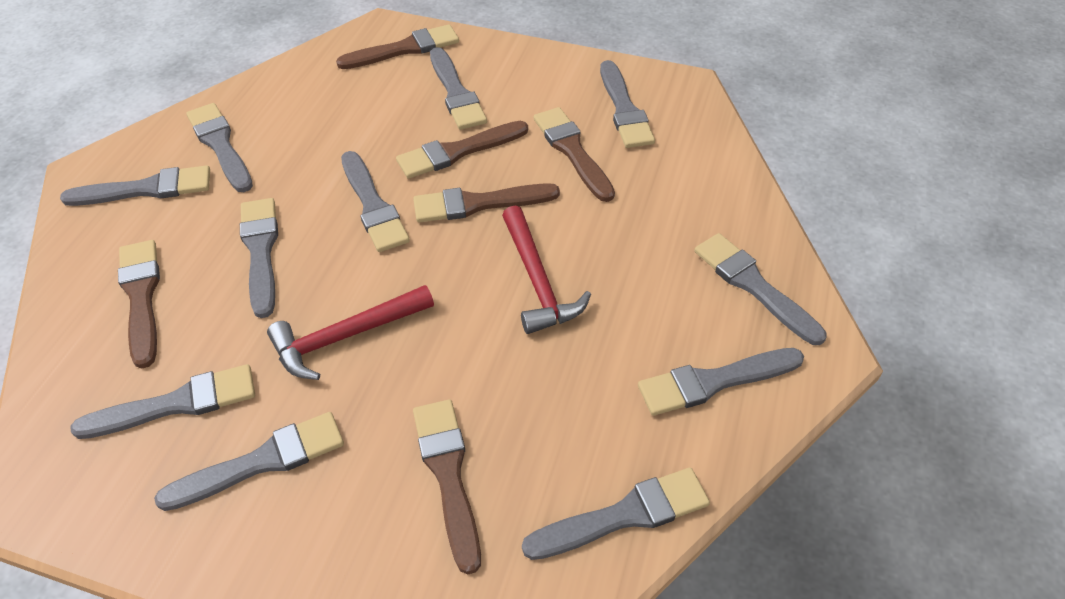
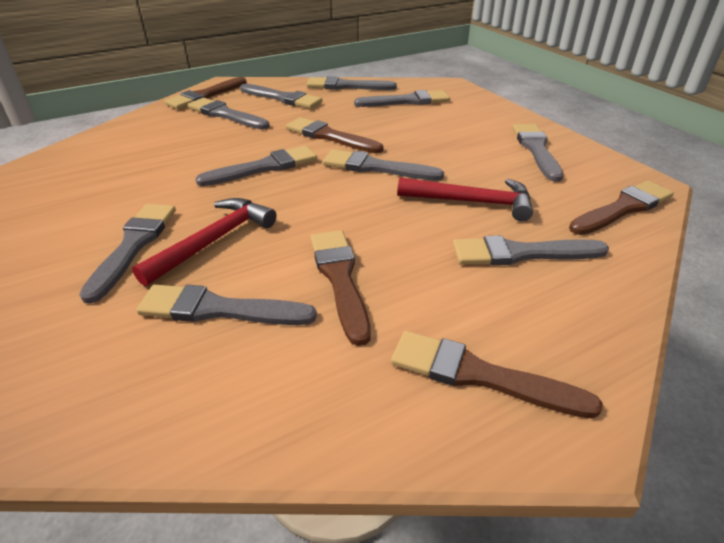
brown brush: [118,240,160,369] [336,24,459,69] [396,121,528,179] [413,183,560,223] [413,400,481,575] [534,107,615,202] = 6 -> [164,77,247,109] [286,117,383,153] [310,230,371,346] [391,331,602,419] [569,181,674,235] = 5
grey brush: [60,165,210,206] [71,364,255,439] [154,412,344,511] [186,103,253,192] [240,198,278,318] [341,151,410,252] [430,47,487,130] [522,468,710,560] [600,60,655,148] [638,348,804,416] [694,233,827,345] = 11 -> [79,204,176,304] [136,285,317,325] [187,98,270,130] [195,146,317,186] [240,84,322,109] [306,76,397,90] [323,149,444,181] [354,90,450,107] [453,236,609,265] [512,124,564,182] = 10

